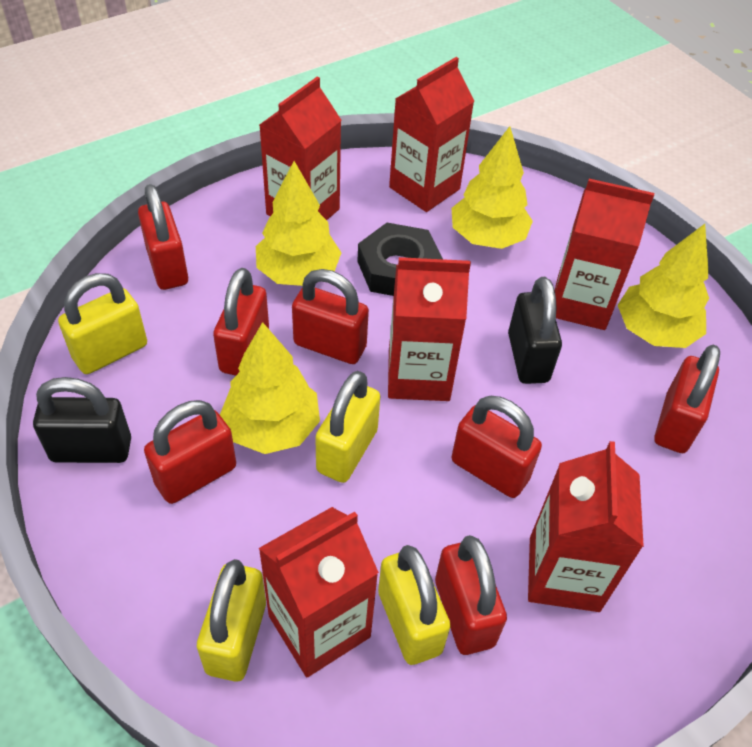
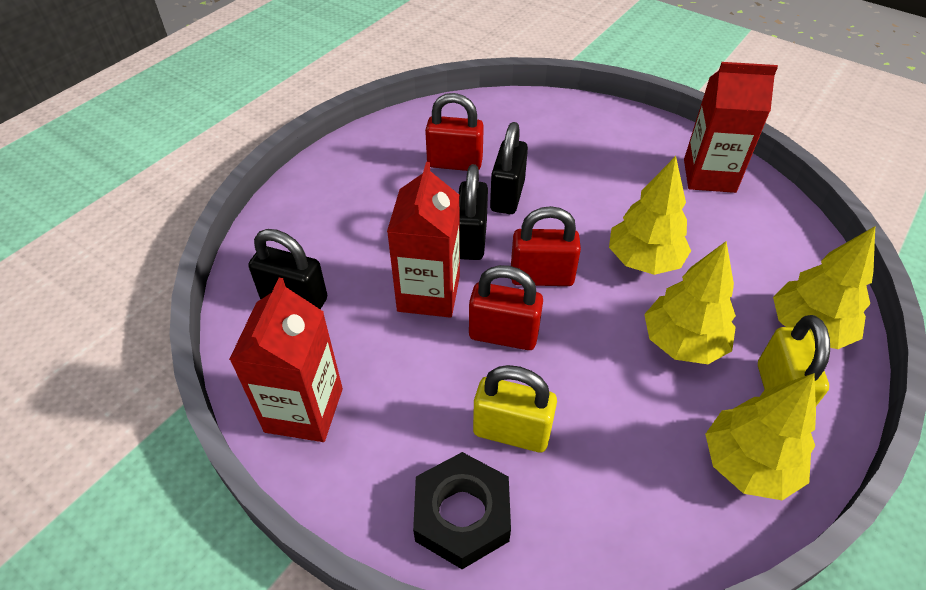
black padlock: [33,377,131,463] [508,277,562,384] = 2 -> [248,229,327,310] [459,164,488,260] [490,122,528,214] = 3
red carton: [258,507,379,677] [259,77,341,220] [388,257,471,401] [389,57,474,212] [528,441,644,612] [555,179,654,330] = 6 -> [229,278,343,442] [387,162,460,318] [684,62,778,193] = 3
red padlock: [138,184,188,290] [144,400,236,504] [213,268,269,376] [292,269,369,364] [435,535,507,655] [452,396,542,498] [654,345,720,453] = 7 -> [425,93,484,171] [469,265,543,350] [511,206,581,286] = 3
yellow padlock: [58,273,147,374] [197,559,266,682] [315,371,380,483] [378,545,451,665] = 4 -> [473,365,557,452] [758,315,830,406] = 2

